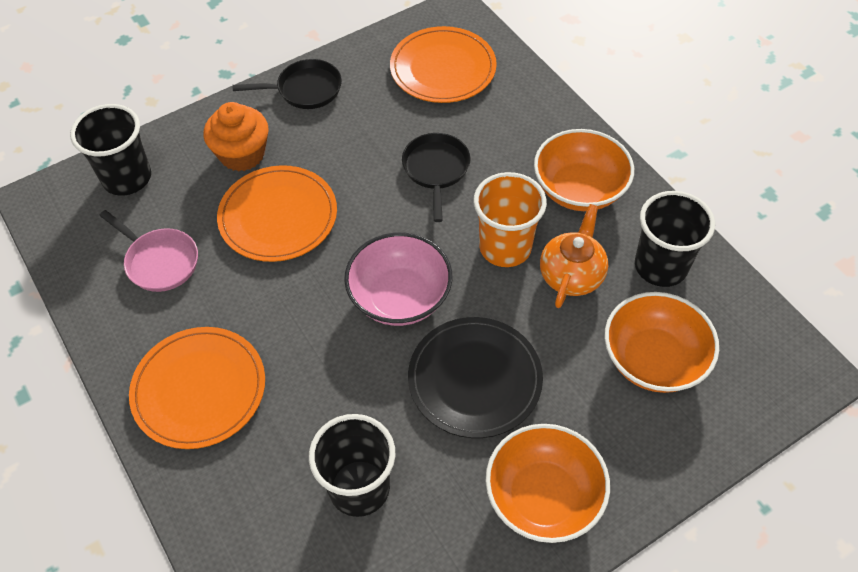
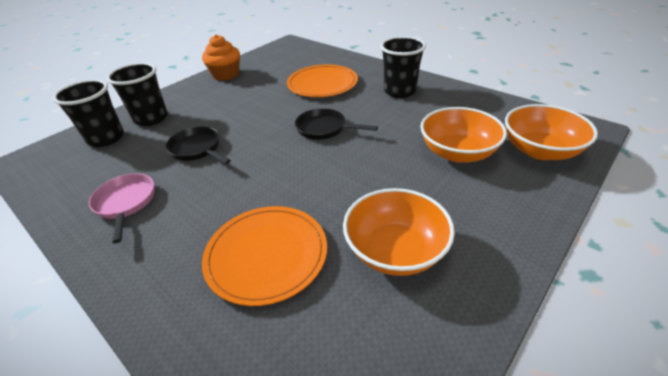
black plate: [408,317,543,438] = 1 -> none = 0
orange cup: [473,172,547,267] = 1 -> none = 0
orange plate: [129,327,265,449] [217,165,337,262] [390,26,497,103] = 3 -> [202,206,327,306] [287,64,358,97] = 2
orange teapot: [540,204,608,308] = 1 -> none = 0
pink bowl: [344,232,452,326] = 1 -> none = 0

